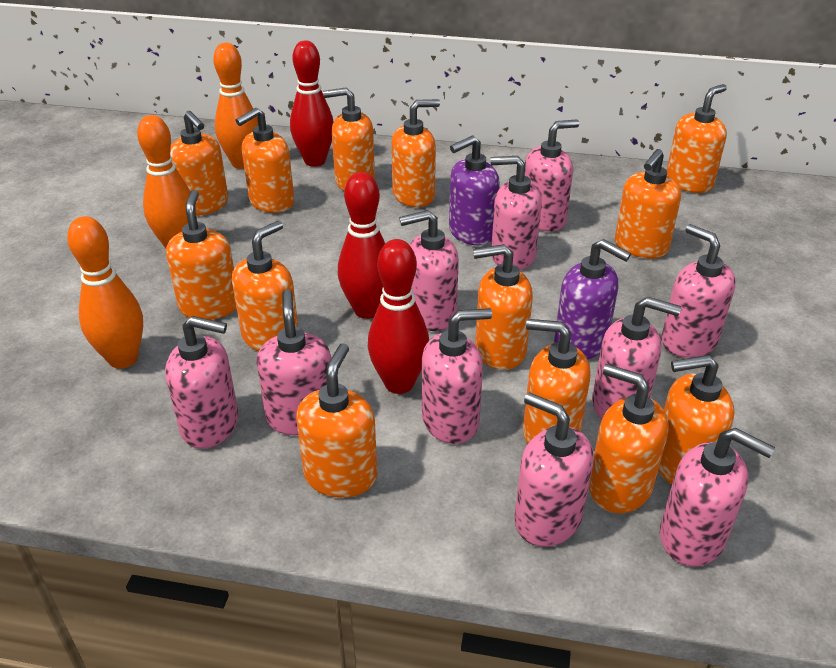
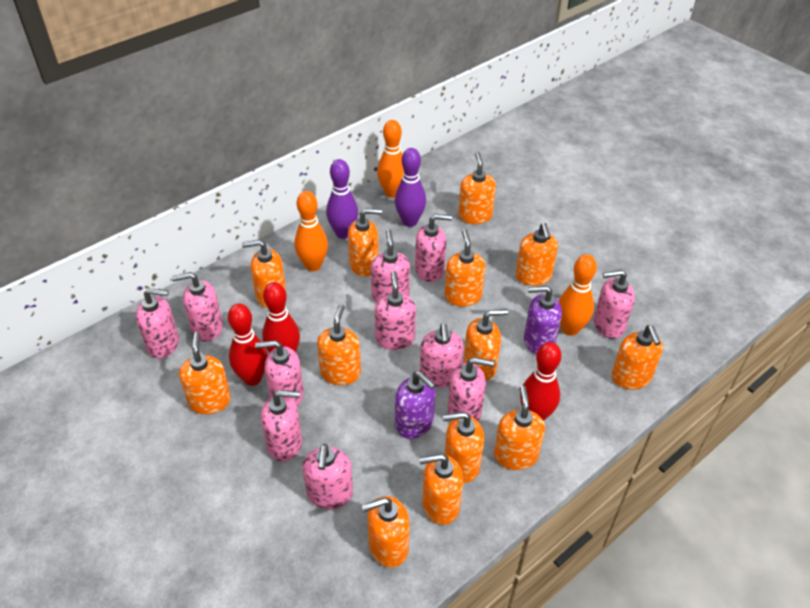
pink soap dispenser: [165,316,239,449] [257,289,331,435] [399,210,459,331] [422,308,492,444] [490,156,542,270] [514,392,594,547] [525,120,579,231] [592,297,681,419] [660,428,775,567] [661,224,736,358] = 10 -> [136,288,179,358] [172,272,223,342] [255,340,304,406] [261,390,302,462] [303,444,353,509] [371,229,410,303] [375,271,416,350] [415,214,452,282] [420,323,463,388] [448,357,494,421] [594,270,635,339] = 11
purple bowling pin: none = 0 -> [326,159,358,239] [395,148,426,227] = 2

